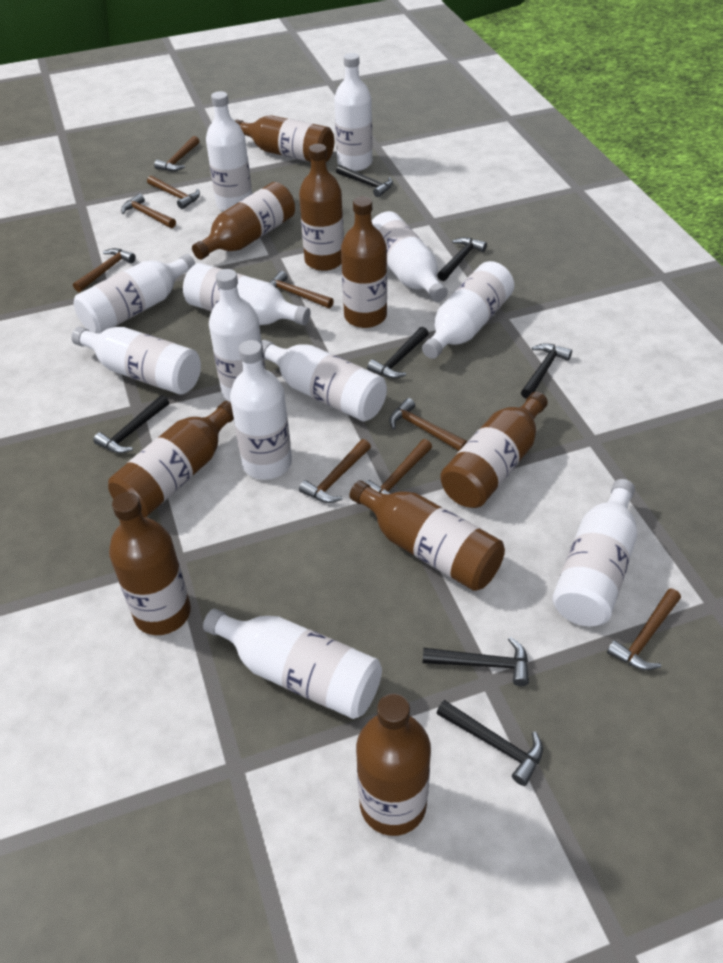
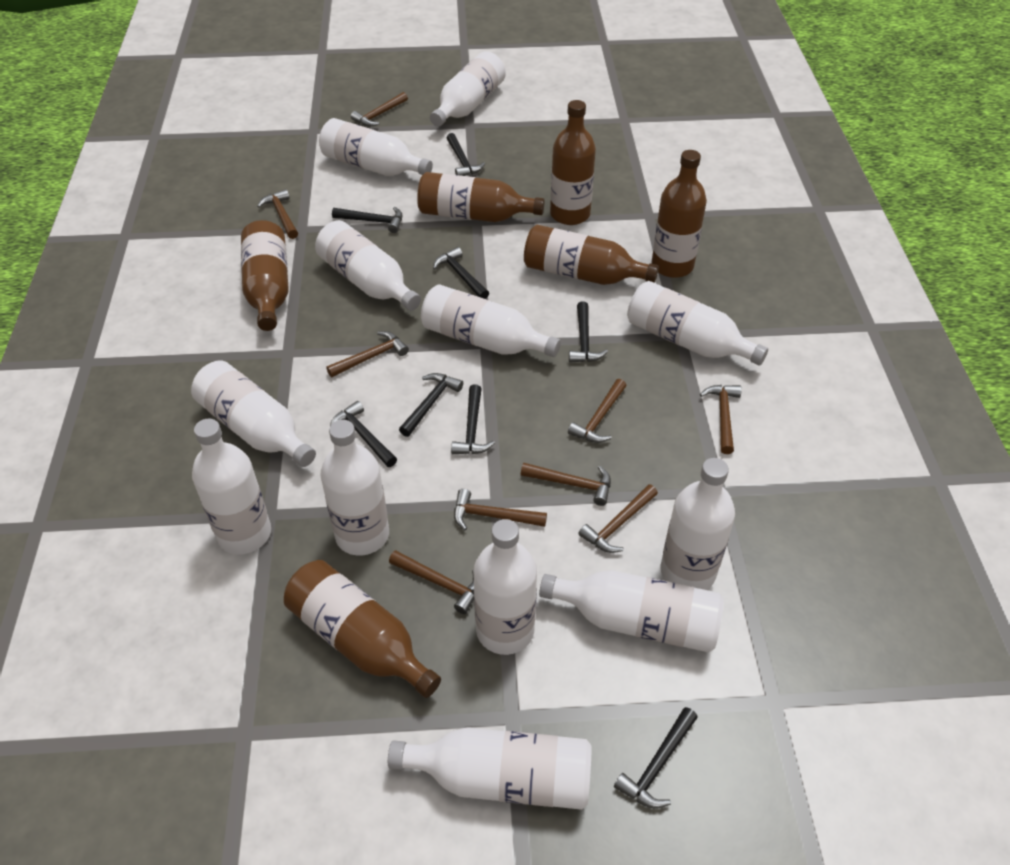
black hammer: [93,395,169,454] [336,165,393,197] [367,327,429,379] [423,637,529,686] [437,237,487,281] [437,700,543,786] [521,343,572,399] = 7 -> [330,401,397,467] [332,207,402,233] [399,373,463,437] [433,247,489,299] [447,133,485,176] [451,385,495,454] [569,301,608,363] [614,707,698,809] = 8
brown bottle: [108,401,234,518] [109,492,191,635] [192,182,295,260] [234,115,334,162] [299,144,344,271] [341,196,387,328] [349,481,505,591] [356,693,431,836] [440,392,548,508] = 9 -> [241,220,289,331] [284,560,441,698] [417,172,545,222] [524,225,659,285] [550,100,596,225] [652,150,707,278] = 6

